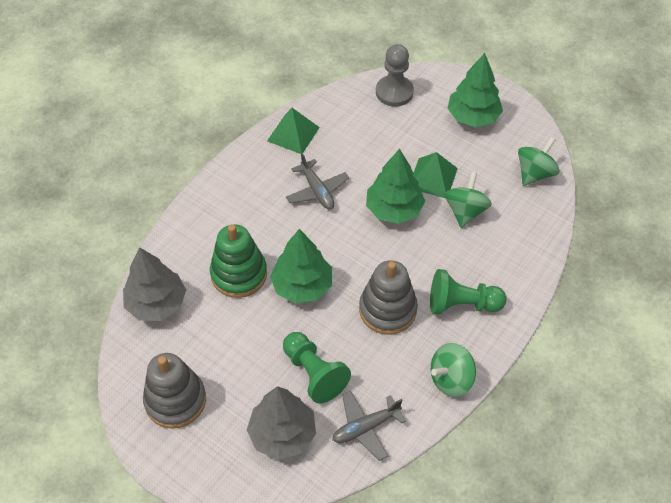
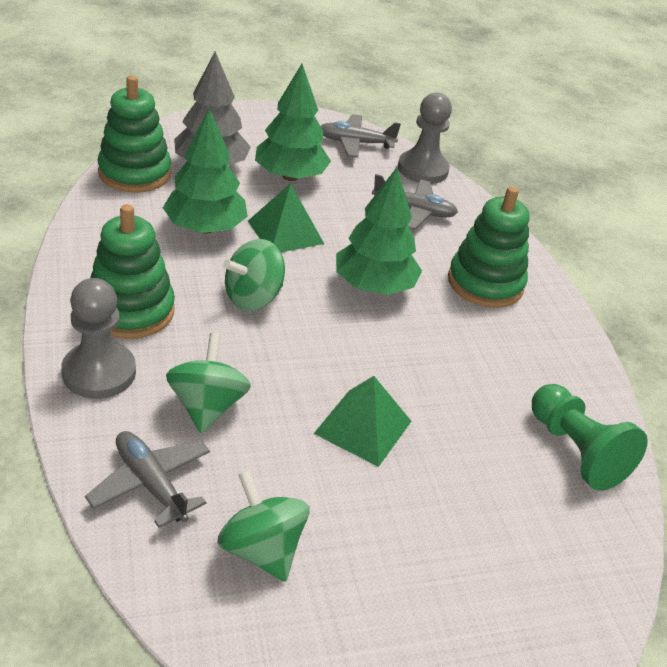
green pawn: [283,332,351,404] [430,269,507,315] = 2 -> [532,384,648,491] = 1
green stacking toy: [210,224,267,298] = 1 -> [90,204,175,339] [97,75,171,193] [448,186,530,308] = 3
grey pawn: [376,44,414,107] = 1 -> [61,278,136,399] [398,93,452,184] = 2
grey plane: [286,153,349,209] [332,391,406,461] = 2 -> [85,431,210,528] [321,114,401,158] [372,174,458,230] = 3
grey stacking toy: [143,353,206,429] [359,260,418,335] = 2 -> none = 0
grey tree: [123,247,186,321] [247,386,316,460] = 2 -> [174,51,251,165] = 1

